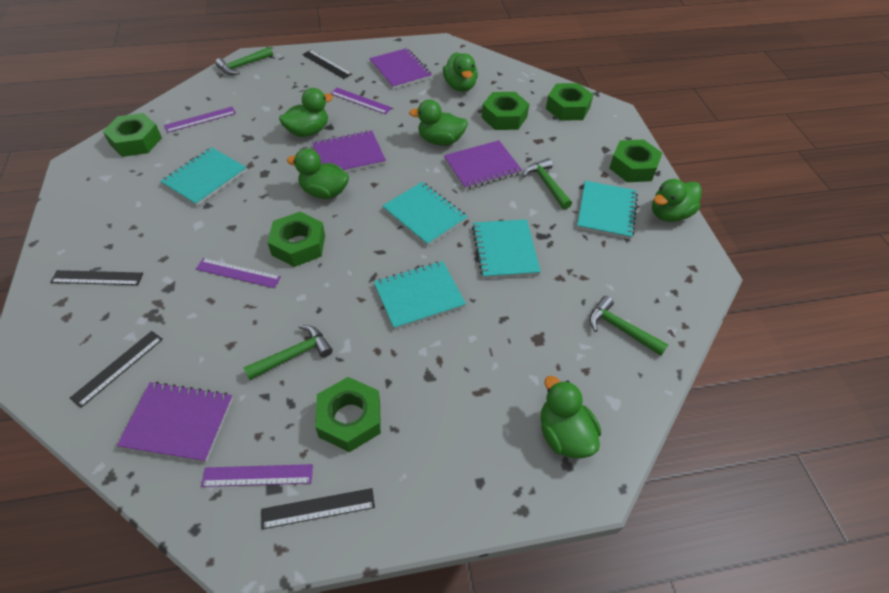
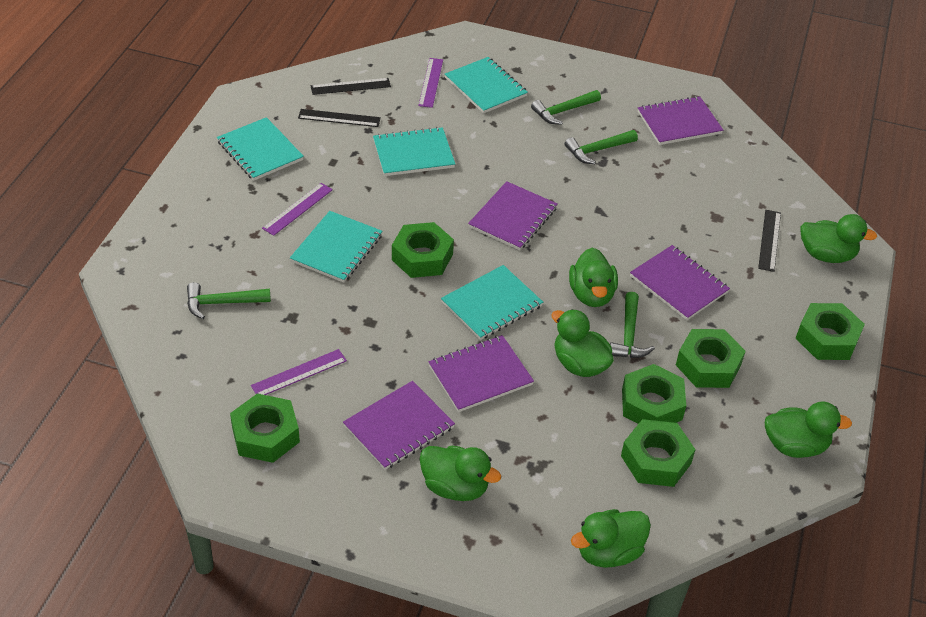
black ruler: [50,270,143,285] [70,331,163,408] [261,488,375,529] [302,50,352,79] = 4 -> [298,109,381,127] [311,78,391,95] [758,210,781,272] = 3
purple notebook: [117,382,233,462] [313,130,386,172] [369,48,432,89] [444,140,522,190] = 4 -> [343,381,455,470] [428,335,534,412] [468,181,557,250] [630,245,730,320] [638,96,723,145] = 5
purple ruler: [164,107,236,133] [196,258,281,288] [201,464,313,487] [330,88,392,114] = 4 -> [251,349,347,395] [262,183,333,236] [418,58,443,108] = 3

